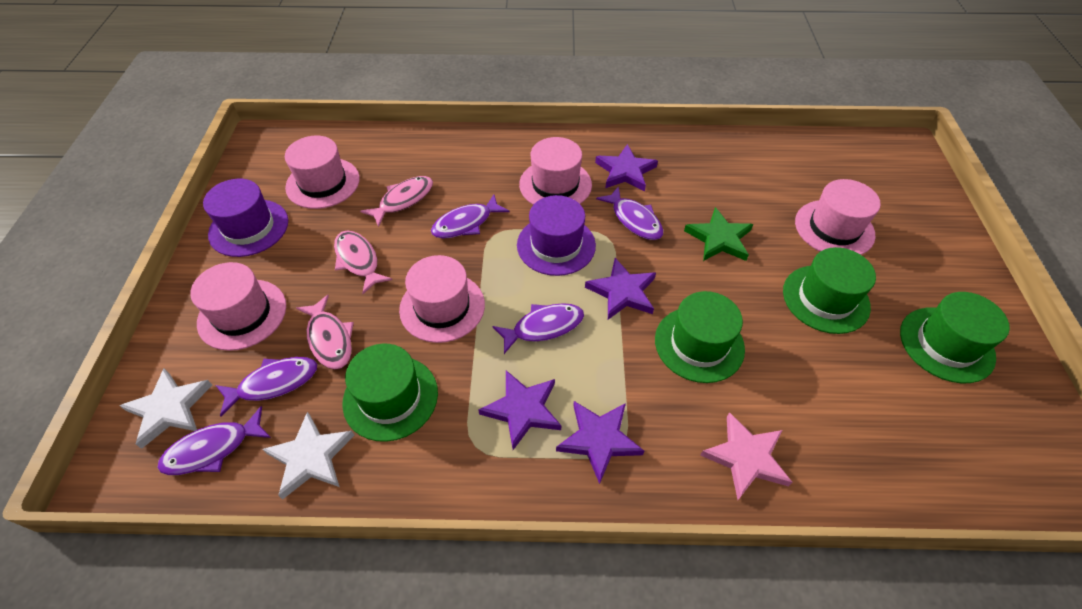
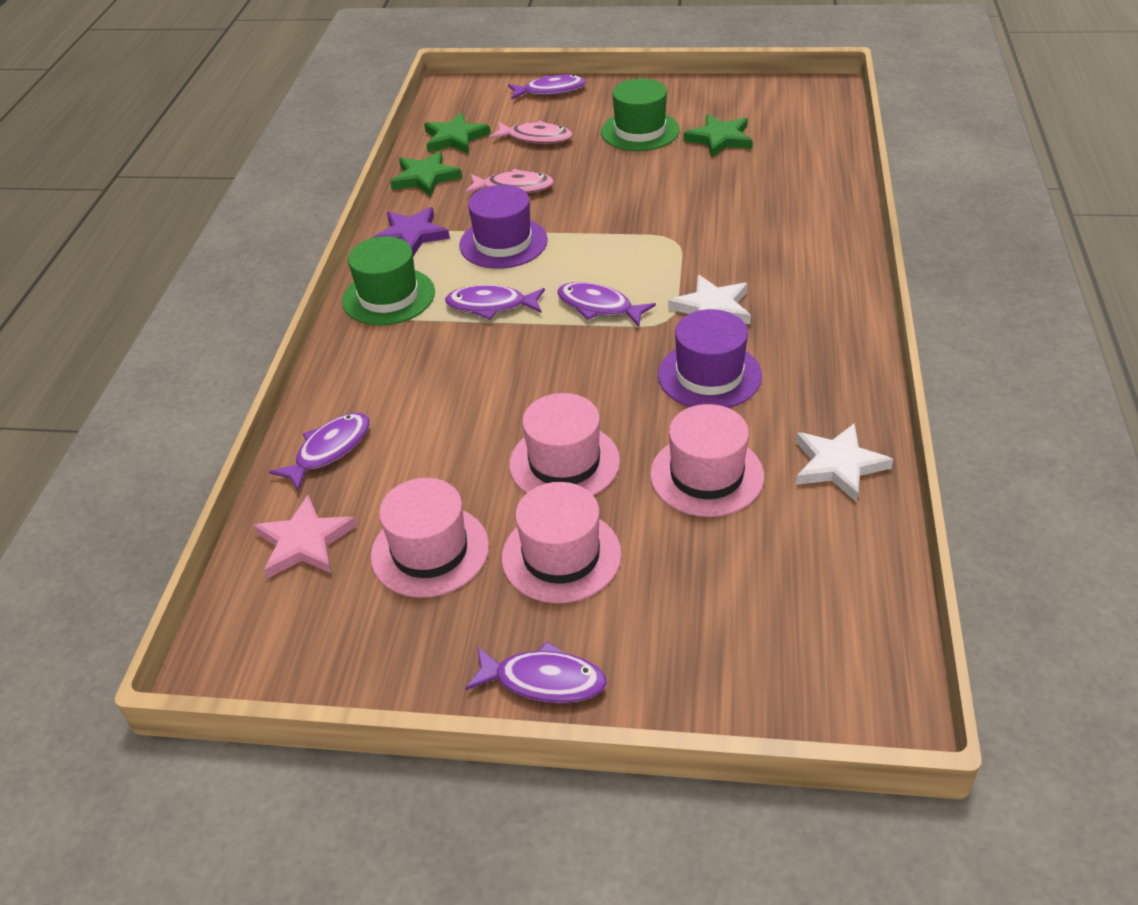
green hat: [342,344,438,442] [655,291,745,383] [783,247,876,334] [900,292,1010,383] = 4 -> [342,236,435,326] [601,78,680,151] = 2
green star: [684,207,753,261] = 1 -> [390,151,462,197] [424,112,490,154] [683,114,753,157] = 3
pink fish: [296,295,354,369] [334,231,392,294] [360,176,433,227] = 3 -> [465,169,554,193] [489,121,572,144] = 2
pink hat: [190,262,286,351] [285,135,360,209] [399,255,485,343] [519,137,592,205] [795,179,881,255] = 5 -> [371,478,489,598] [502,482,621,603] [509,393,620,496] [650,404,764,517] = 4
purple star: [478,370,561,450] [556,401,644,484] [585,258,656,320] [595,144,658,191] = 4 -> [373,207,450,256] = 1

